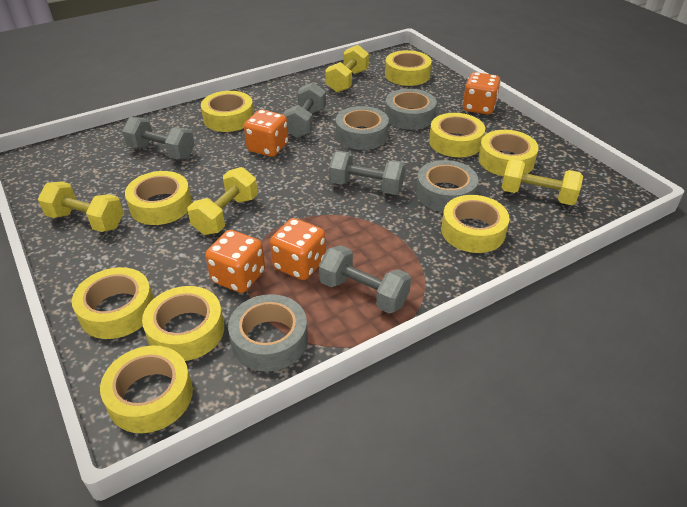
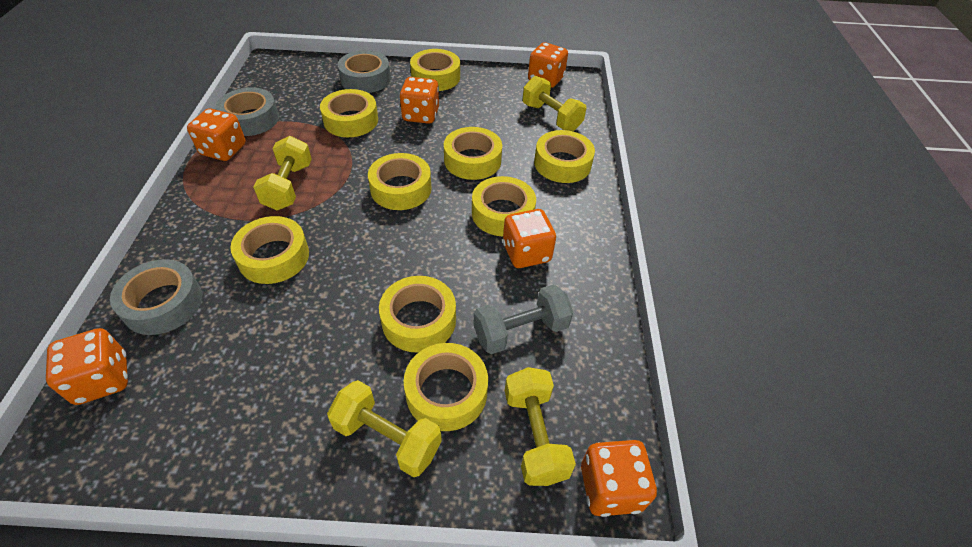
grey dumbbell: [122,117,195,159] [283,82,326,138] [319,245,411,314] [329,151,405,195] = 4 -> [474,285,573,354] = 1
grey tape: [228,294,308,372] [336,106,389,150] [385,89,437,130] [416,160,478,212] = 4 -> [110,259,202,335] [216,88,279,136] [338,50,391,93] = 3
orange dice: [205,230,265,293] [244,110,289,157] [270,218,326,280] [462,72,501,115] = 4 -> [46,328,128,405] [187,108,246,161] [399,77,439,124] [503,209,556,268] [528,42,568,88] [581,440,657,517] = 6

